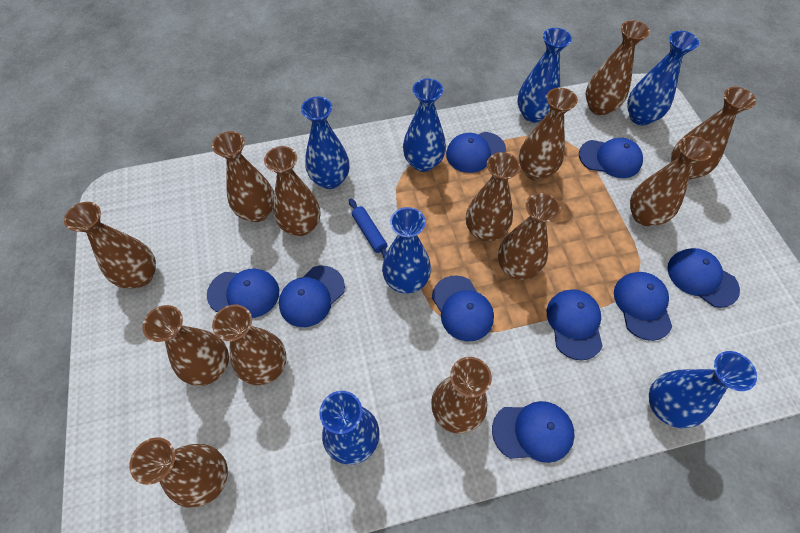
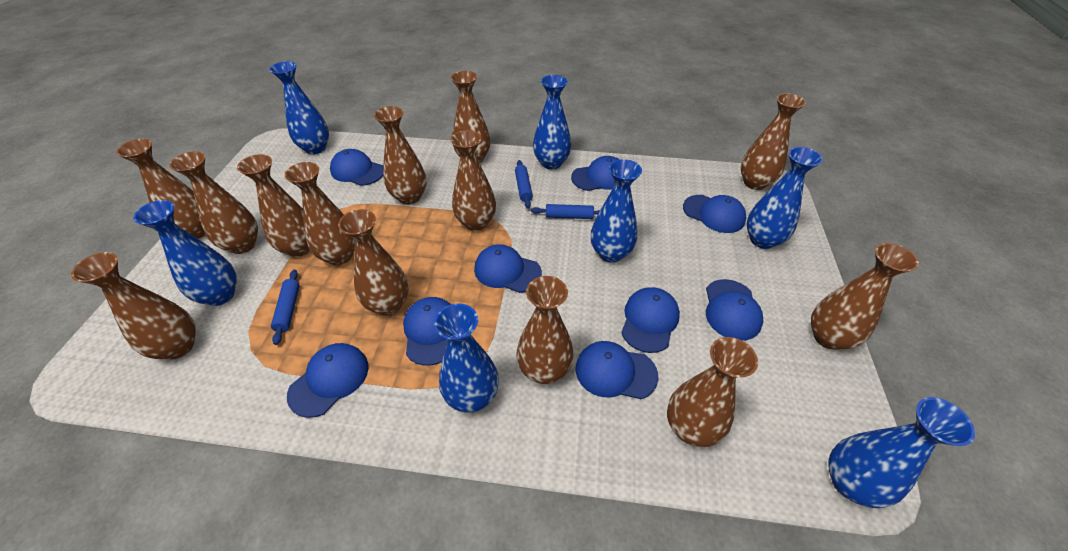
blue rolling pin: [349,198,388,258] = 1 -> [271,270,300,345] [515,160,533,208] [531,204,600,219] = 3

